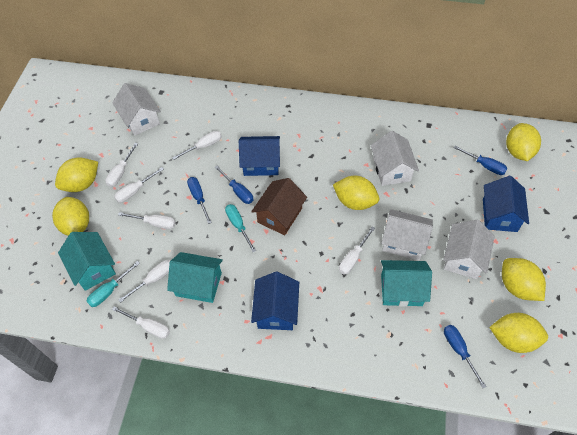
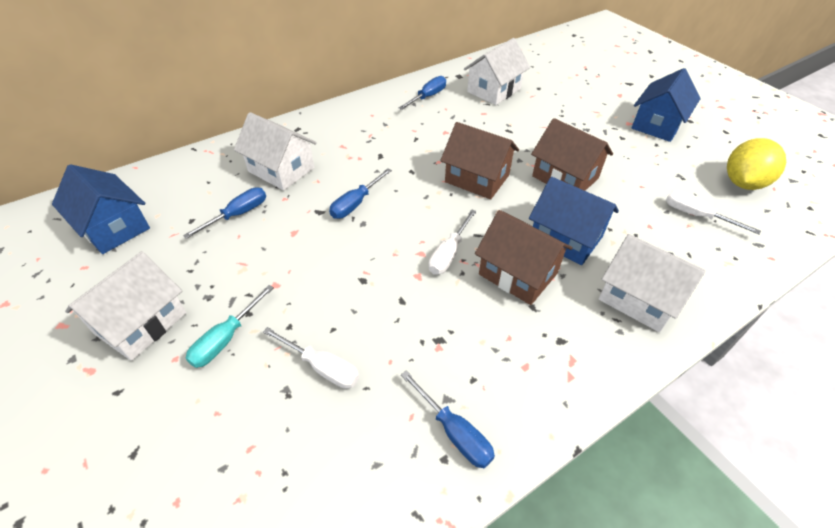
brown house: [251,178,307,235] = 1 -> [440,122,519,199] [475,210,573,305] [531,118,613,191] = 3
turquoise house: [58,232,116,291] [167,252,223,303] [381,260,432,307] = 3 -> none = 0
turquoise screwdriver: [86,261,140,307] [225,204,256,252] = 2 -> [186,285,274,368] = 1
white screwdriver: [105,143,138,187] [112,306,170,339] [114,167,164,203] [118,212,176,229] [118,260,170,303] [172,131,222,160] [339,227,375,275] = 7 -> [263,327,359,389] [429,209,476,275] [666,190,761,235] = 3
yellow lemon: [52,197,89,236] [55,157,98,192] [333,176,379,210] [489,313,548,353] [502,258,546,301] [506,123,541,161] = 6 -> [727,138,786,190] = 1

